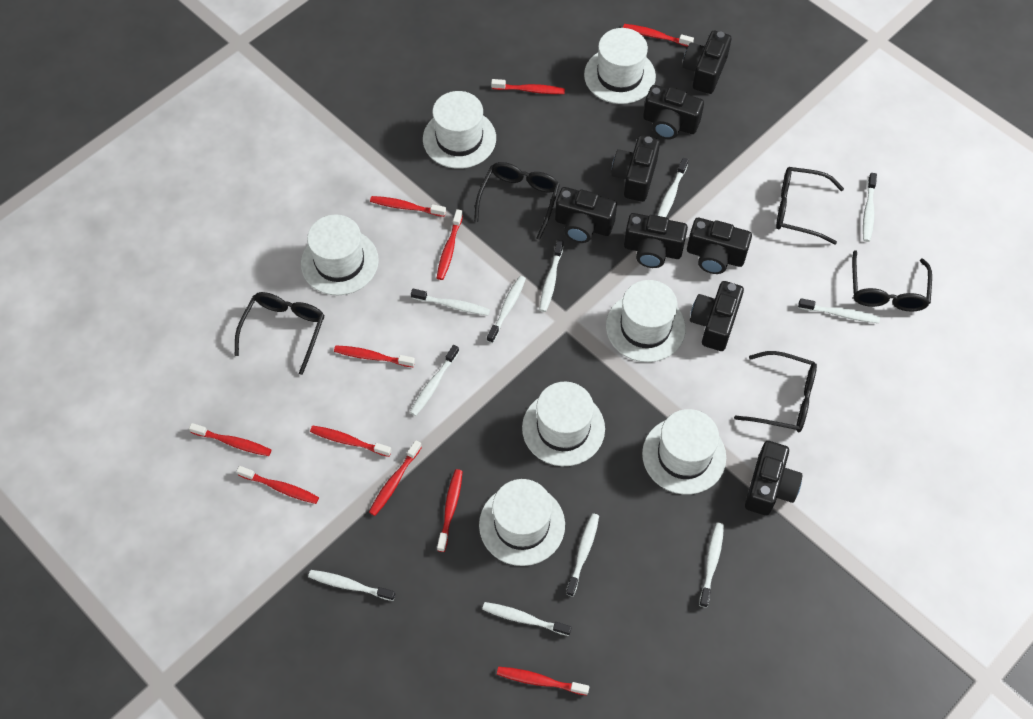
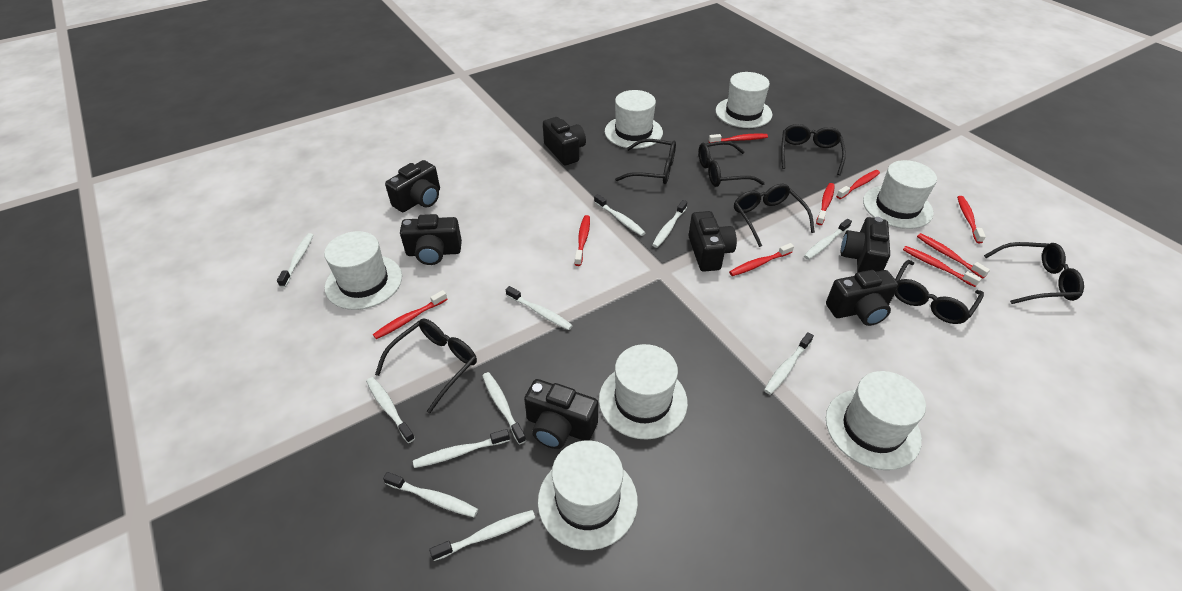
black camera: [555,187,617,243] [611,135,660,202] [624,213,688,268] [643,85,704,139] [682,31,731,94] [687,218,752,274] [690,281,744,351] [745,441,802,516] = 8 -> [385,160,440,212] [400,214,462,265] [524,379,598,449] [543,117,586,165] [689,211,737,272] [826,270,898,326] [841,217,890,273] = 7
black glasses: [235,292,325,375] [474,162,560,240] [734,351,817,432] [776,167,844,245] [852,250,932,312] = 5 -> [375,319,477,413] [615,139,676,184] [699,141,765,187] [734,184,815,247] [781,124,846,175] [894,260,984,324] [984,242,1084,304] = 7
red toothbrush: [189,423,271,456] [236,466,319,504] [310,425,392,457] [334,345,415,367] [369,440,422,516] [370,196,446,217] [437,209,463,280] [437,469,463,552] [491,79,565,94] [497,667,589,696] [623,24,694,47] = 11 -> [373,290,447,339] [575,215,590,266] [709,133,768,143] [729,243,794,276] [816,183,835,225] [836,170,880,199] [903,246,982,287] [917,233,990,278] [957,196,986,243] = 9

